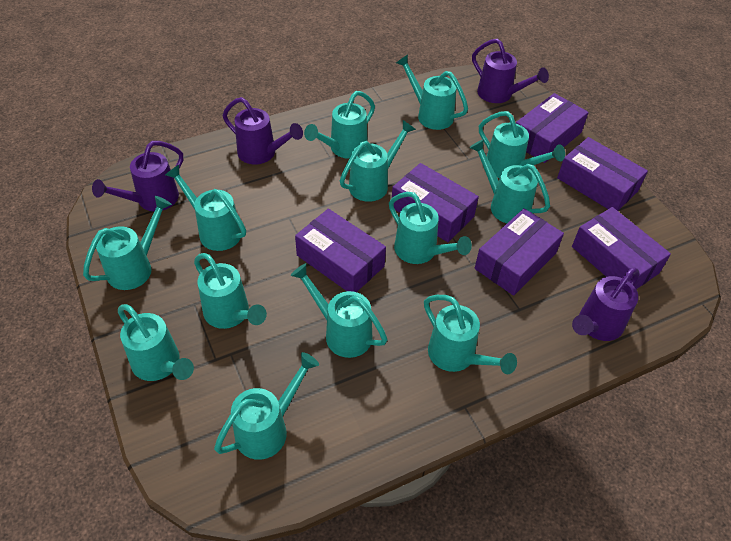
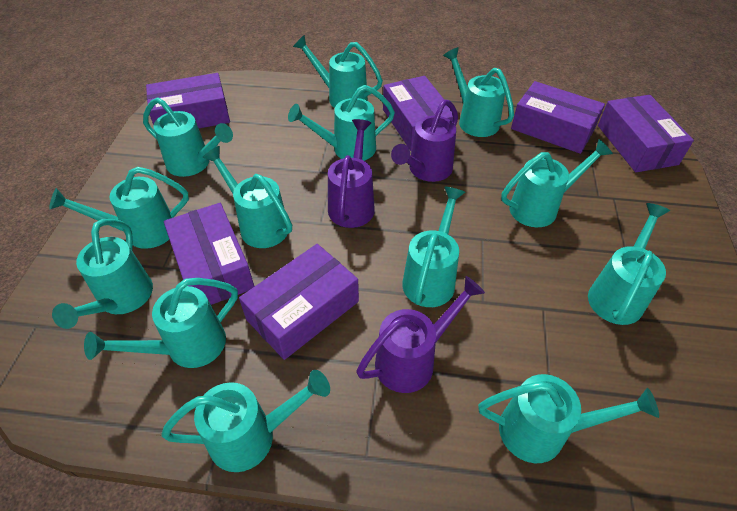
purple watering can: [92,141,183,211] [223,97,303,165] [472,39,549,103] [572,267,640,341] = 4 -> [328,119,375,228] [356,276,485,393] [391,99,458,182] = 3

